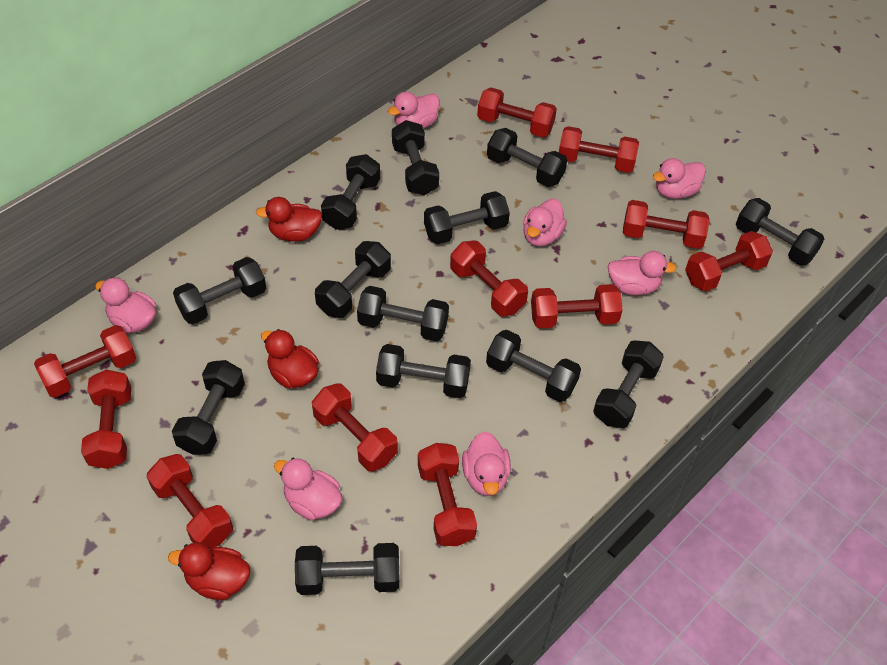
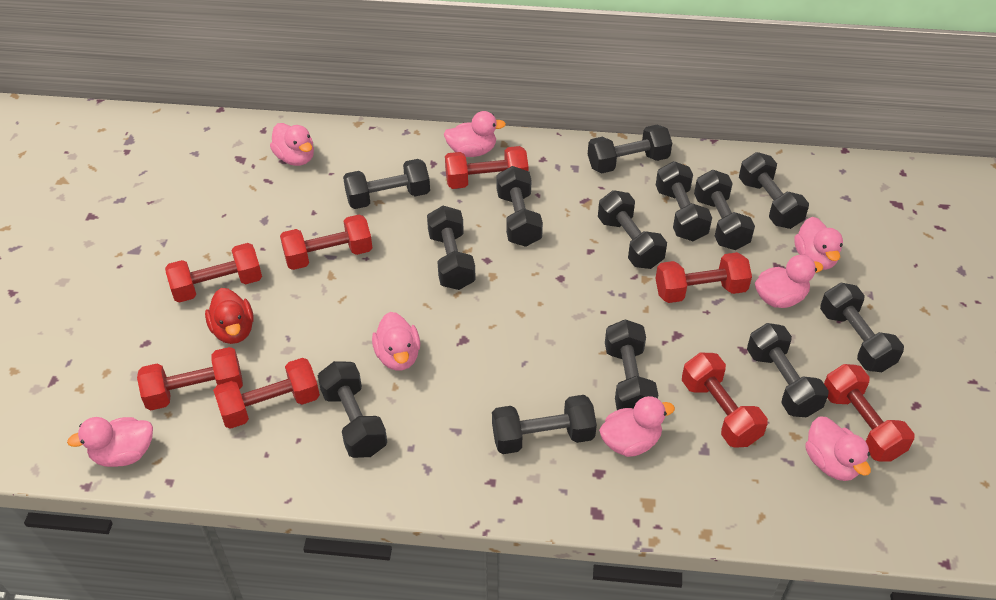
pink duck: [95,277,156,333] [274,458,342,520] [388,91,440,129] [462,431,511,496] [523,199,567,246] [608,251,677,295] [653,158,706,199] = 7 -> [67,417,153,467] [270,123,314,166] [372,312,420,371] [444,111,506,157] [599,396,675,457] [755,255,823,308] [794,217,843,270] [805,417,871,481] = 8
red duck: [168,543,250,600] [256,197,322,242] [261,329,319,388] = 3 -> [205,288,254,344] = 1
red dumbbell: [34,325,136,398] [81,369,131,469] [146,454,233,549] [312,383,398,471] [418,443,477,546] [450,241,528,316] [477,88,557,137] [531,284,623,328] [559,126,639,173] [623,200,710,249] [685,231,773,291] = 11 -> [137,347,243,410] [165,243,262,303] [213,358,320,429] [280,215,372,270] [445,146,528,189] [655,252,752,303] [682,352,768,448] [824,364,914,462] = 8

